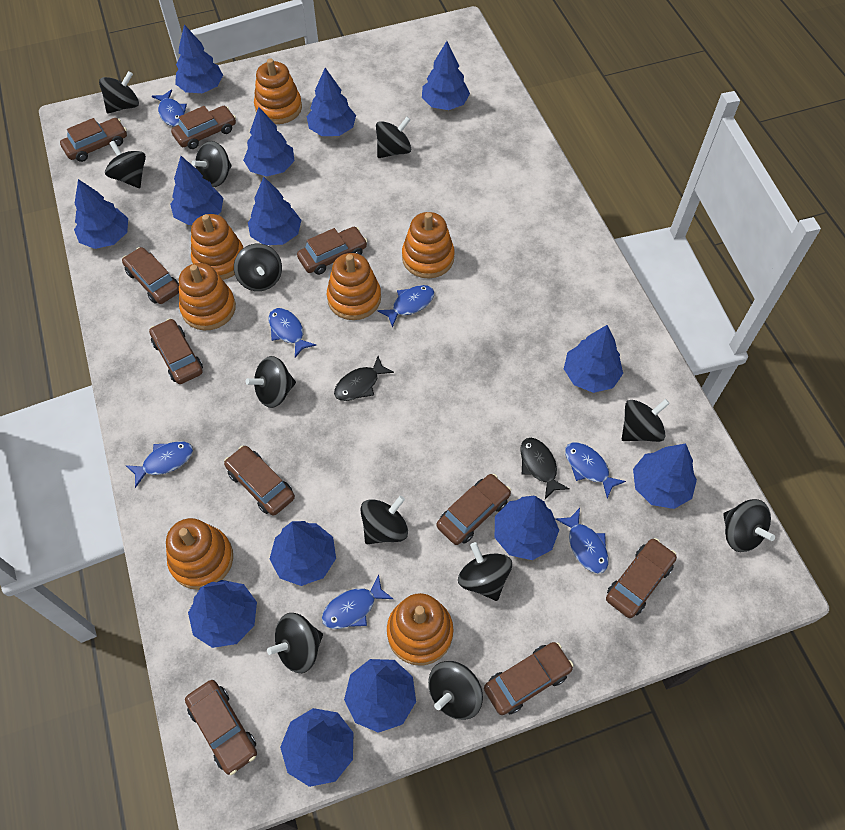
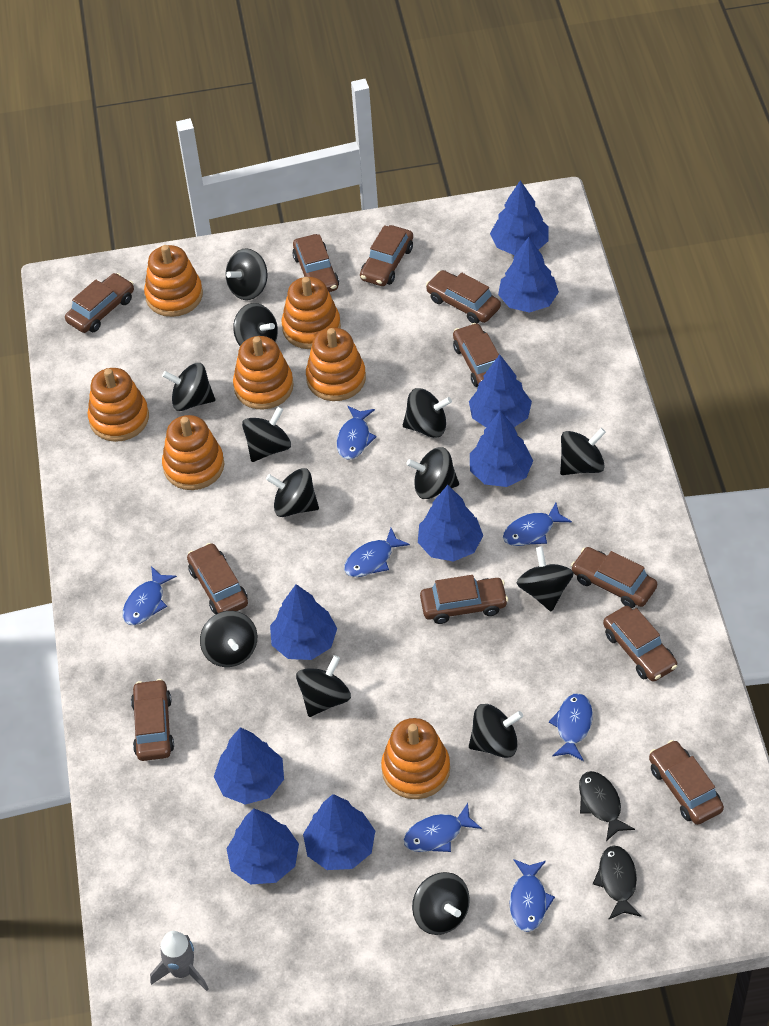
black spinning top: [99,71,139,114] [105,141,146,188] [192,141,232,187] [234,244,282,291] [246,356,296,408] [267,613,323,673] [360,496,408,544] [376,117,411,158] [428,661,483,720] [458,542,512,601] [622,399,670,442] [723,499,775,552] = 12 -> [162,363,215,411] [200,611,257,667] [226,248,268,300] [233,303,278,346] [242,406,291,462] [266,468,319,517] [296,655,351,717] [403,388,452,438] [406,447,459,499] [412,872,470,935] [469,704,523,758] [517,546,574,612] [560,428,606,475] = 13
blue tree: [74,179,128,249] [170,156,223,225] [175,24,223,93] [188,580,257,648] [243,107,295,177] [248,177,301,245] [270,521,336,586] [280,708,354,787] [307,68,356,136] [344,659,416,733] [422,41,470,110] [495,496,559,560] [564,325,623,393] [633,444,697,509] = 14 -> [214,727,284,805] [227,808,299,884] [270,584,337,660] [303,794,375,870] [418,485,483,562] [469,354,532,427] [470,411,533,487] [490,181,549,255] [498,237,559,313] = 9
brown car: [60,118,127,162] [122,247,179,304] [149,318,203,384] [171,106,236,149] [185,680,257,775] [224,446,295,516] [297,227,367,275] [436,474,511,545] [484,642,574,715] [606,538,677,618] = 10 -> [65,273,134,333] [131,679,174,761] [187,543,248,615] [293,234,339,292] [360,225,413,286] [420,575,508,624] [426,270,501,324] [453,323,499,387] [571,547,657,608] [603,606,677,682] [649,740,724,825] = 11
grey rocket: none = 0 -> [150,931,209,991] = 1

